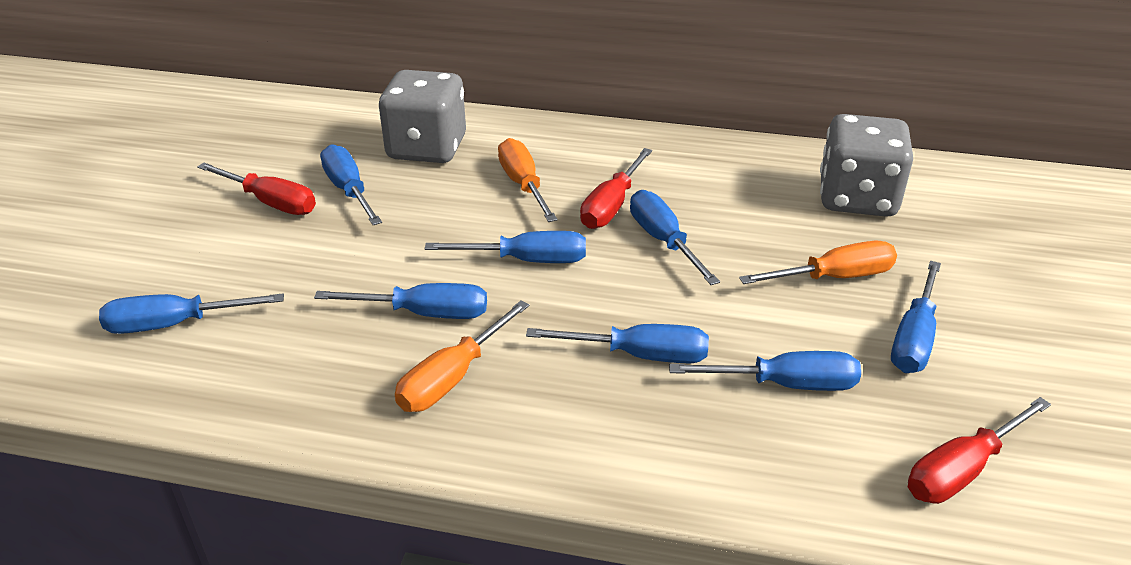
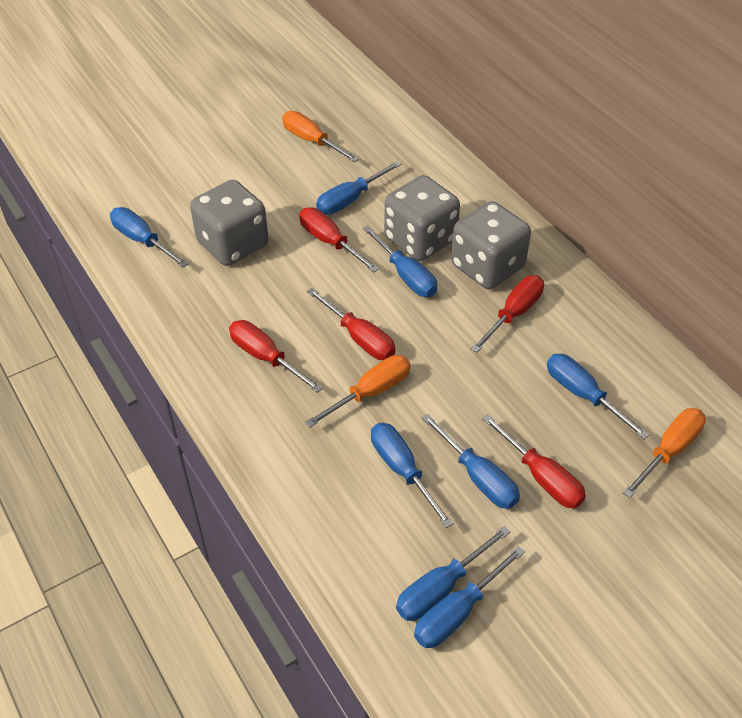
grey dice: [379,70,466,163] [820,114,913,217] = 2 -> [190,180,268,266] [384,175,460,261] [451,201,531,289] = 3
red screwdriver: [197,163,316,215] [580,148,652,229] [908,397,1051,504] = 3 -> [229,320,323,393] [299,207,379,272] [307,288,395,360] [471,275,544,352] [482,414,586,508] = 5

